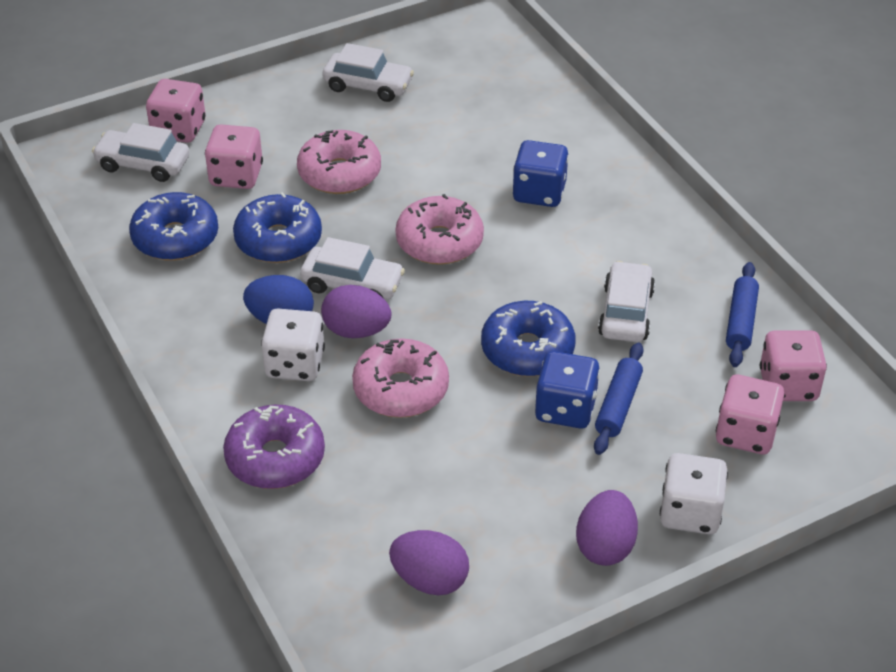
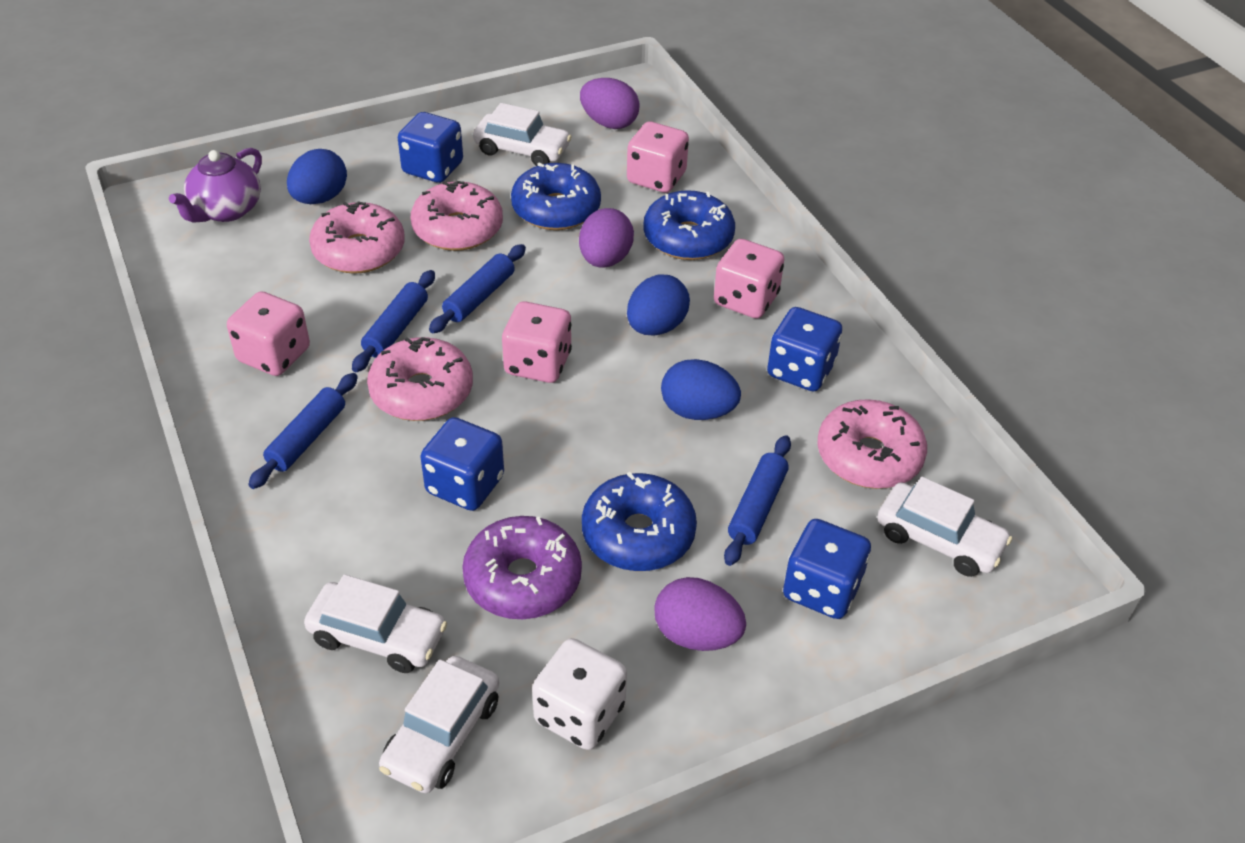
blue dice: [512,140,569,207] [535,351,600,429] = 2 -> [398,112,463,183] [420,417,504,511] [767,307,842,391] [783,519,871,619] = 4
blue egg: [243,275,314,324] = 1 -> [287,149,347,204] [627,275,690,336] [661,359,741,420] = 3
blue rolling pin: [594,342,643,455] [726,262,759,367] = 2 -> [248,373,358,489] [352,270,435,373] [429,244,526,333] [724,435,791,566] = 4
pink donut: [297,130,381,194] [352,339,449,418] [395,194,484,265] = 3 -> [309,202,405,274] [367,337,473,421] [410,181,503,251] [817,399,927,489] = 4
purple teapot: none = 0 -> [169,148,262,222] = 1
white dice: [261,309,325,381] [660,453,728,534] = 2 -> [532,638,627,750] = 1

